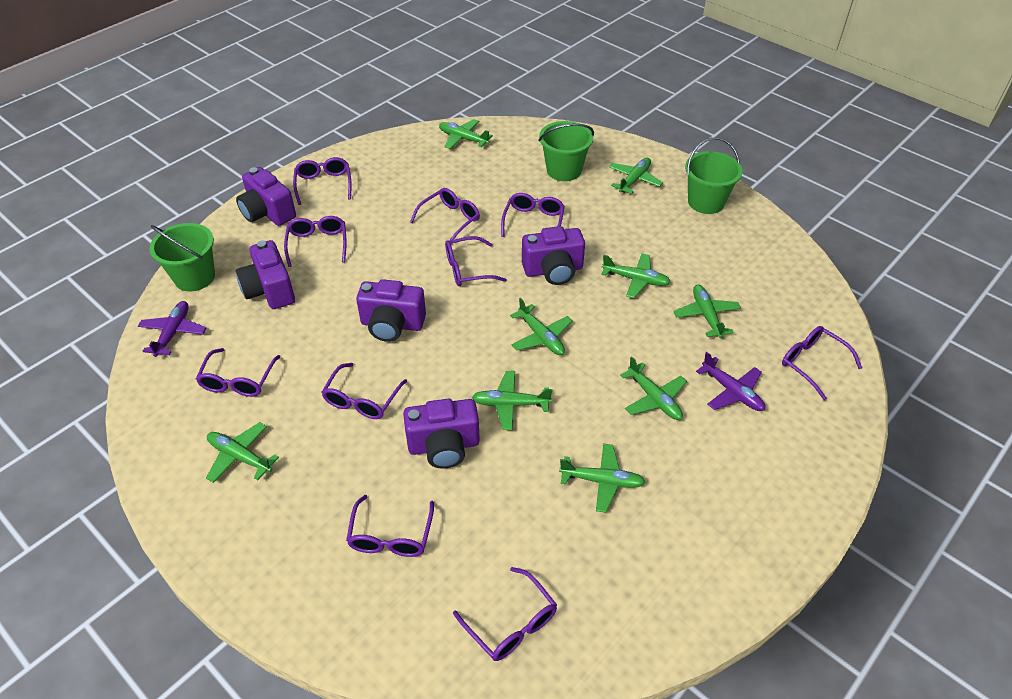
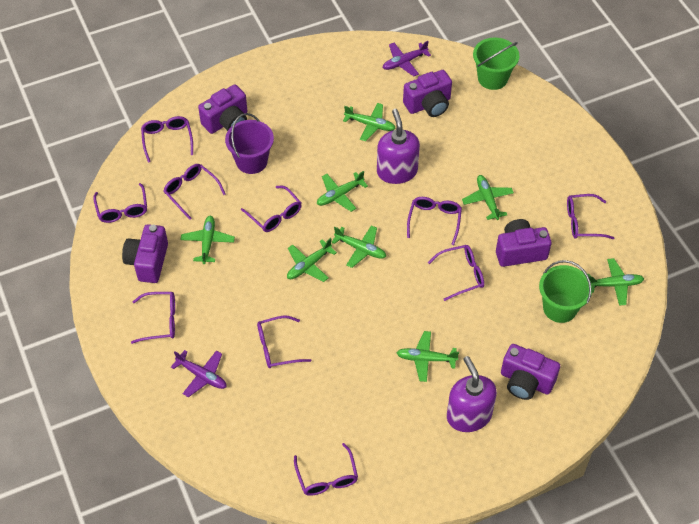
green bucket: [149,223,215,291] [539,121,594,181] [685,137,743,214] = 3 -> [473,38,519,90] [539,260,592,323] = 2
green plane: [206,422,279,483] [439,119,493,149] [472,371,552,430] [510,298,572,355] [559,443,645,513] [601,253,671,298] [609,158,663,194] [620,357,687,420] [674,285,741,338] = 9 -> [180,216,235,264] [287,238,337,282] [317,171,368,212] [331,225,386,268] [343,103,396,141] [397,331,459,382] [462,175,514,220] [587,258,644,306] = 8
purple bucket: none = 0 -> [225,113,274,174] = 1
purple soap dispenser: none = 0 -> [377,109,420,184] [447,356,497,432] = 2

